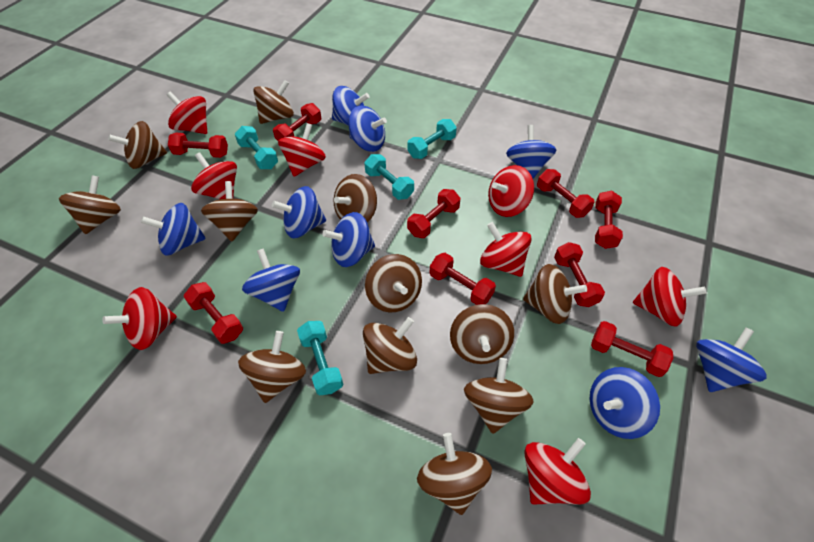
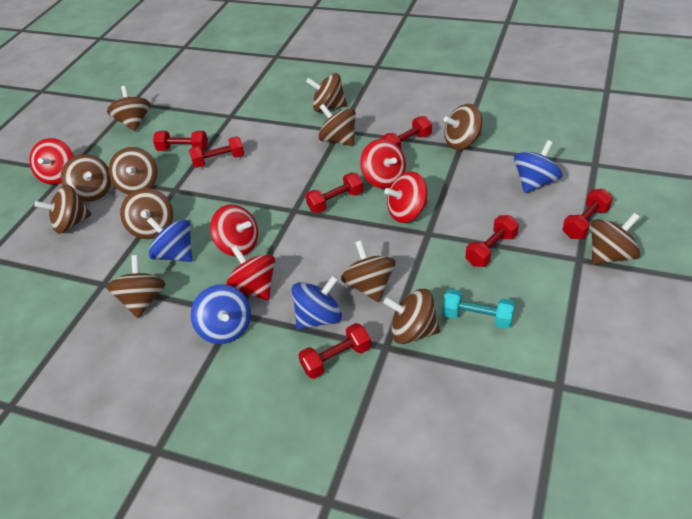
blue spinning top: [141,203,206,256] [242,248,300,312] [272,186,326,238] [323,212,375,267] [332,86,370,126] [348,105,387,152] [506,125,556,179] [590,367,660,439] [696,327,767,392] = 9 -> [147,217,192,262] [191,284,251,344] [291,275,342,330] [514,140,562,193] = 4
red dumbbell: [168,133,228,158] [183,282,243,344] [273,103,321,141] [407,189,461,238] [429,253,496,305] [537,169,595,218] [554,242,605,307] [591,321,673,377] [595,191,623,249] = 9 -> [153,131,208,151] [189,136,244,168] [298,323,371,379] [305,173,364,213] [381,116,432,149] [466,215,519,267] [563,189,613,239] = 7
red spinning top: [102,287,177,350] [167,91,207,134] [191,152,237,199] [278,123,326,177] [480,222,532,277] [488,165,534,217] [524,438,591,505] [633,267,706,327] = 8 -> [29,138,74,185] [210,204,258,256] [226,245,275,300] [360,139,406,189] [384,172,428,223] = 5
turquoise dumbbell: [235,126,278,169] [297,321,343,395] [364,154,414,200] [407,119,457,159] = 4 -> [442,289,515,329] = 1

